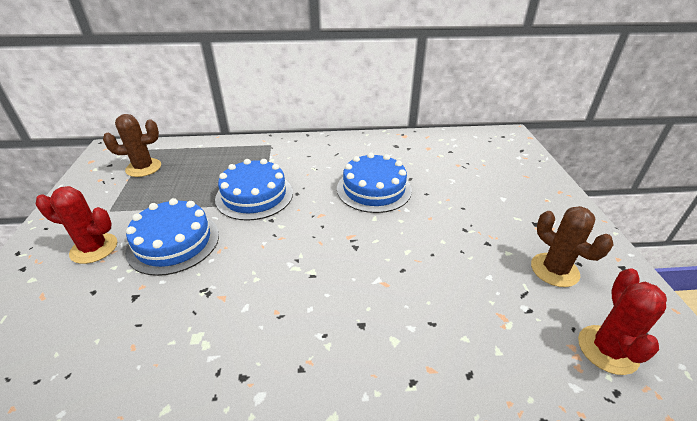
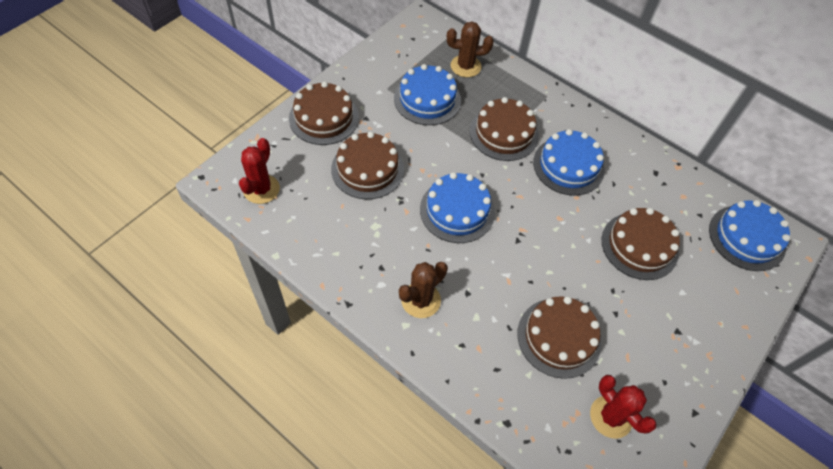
blue cake: [125,198,219,276] [215,159,293,221] [337,153,412,213] = 3 -> [394,64,461,125] [420,172,495,243] [533,129,605,196] [709,200,791,271] = 4
brown cake: none = 0 -> [289,81,359,145] [331,132,404,199] [470,97,539,161] [517,296,602,379] [602,208,680,280] = 5

